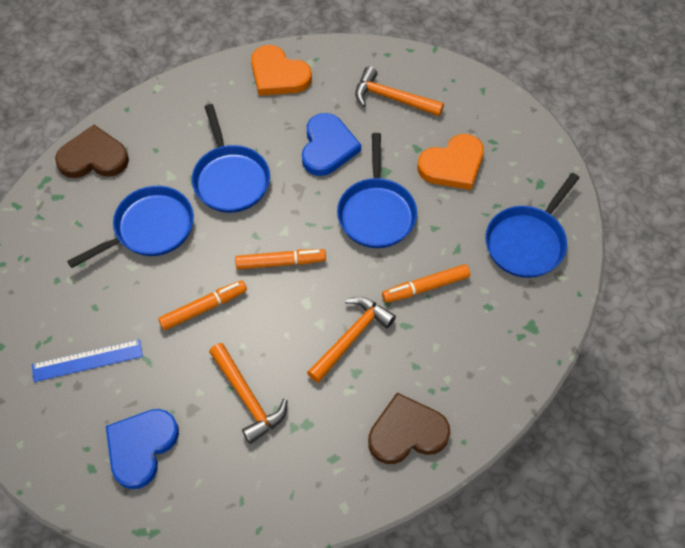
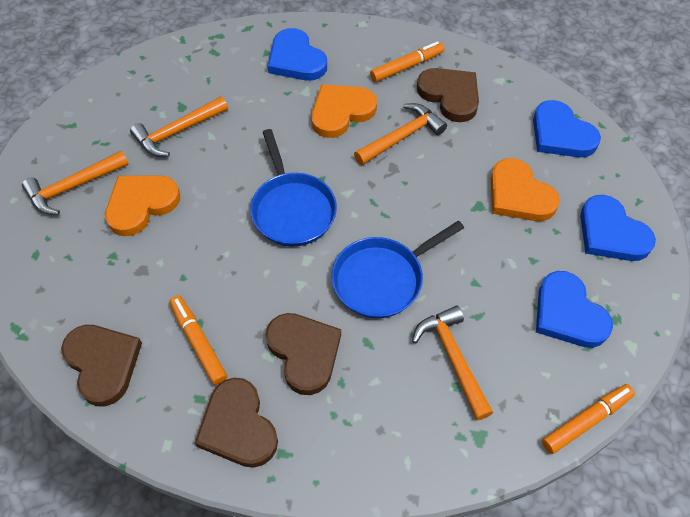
blue heart: [106,409,179,489] [302,113,361,176] = 2 -> [268,28,327,81] [533,100,601,157] [536,271,613,348] [580,195,656,261] = 4
blue pan: [67,186,194,268] [192,104,270,213] [337,133,417,248] [485,173,579,278] = 4 -> [251,129,337,247] [332,221,464,318] = 2
blue ruler: [32,339,143,382] = 1 -> none = 0
brown heart: [55,125,129,178] [368,393,450,464] = 2 -> [61,325,142,406] [195,378,278,468] [265,313,341,395] [417,68,479,122] = 4
orange hammer: [209,343,288,444] [307,297,396,383] [355,66,444,116] = 3 -> [22,151,129,215] [130,96,228,157] [354,103,447,165] [412,305,493,420] = 4
orange heart: [251,45,312,96] [418,134,484,190] = 2 -> [105,175,180,236] [311,84,377,138] [491,158,560,221] = 3

